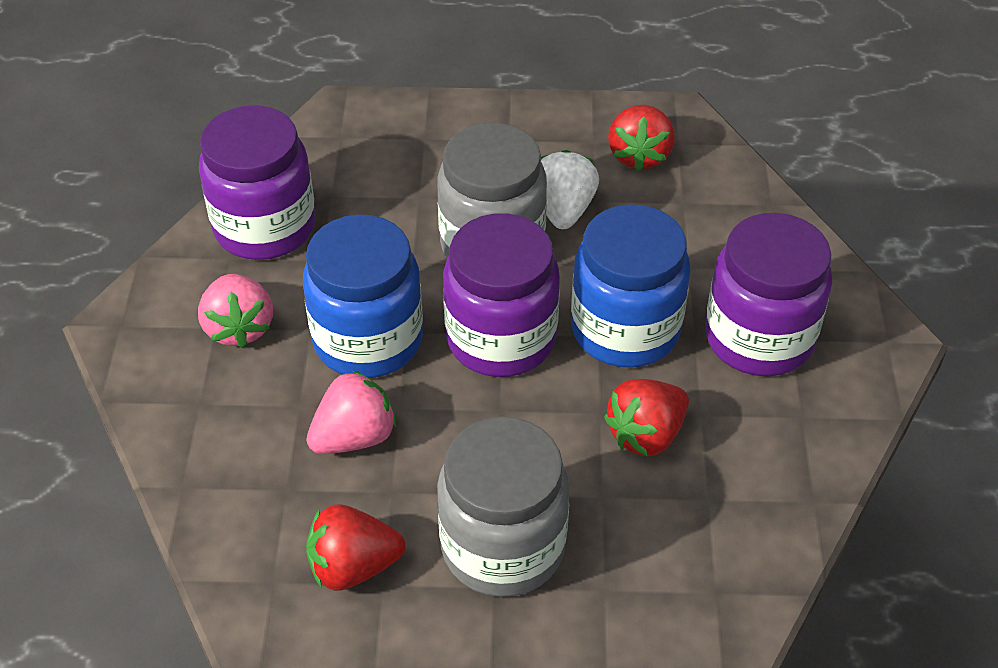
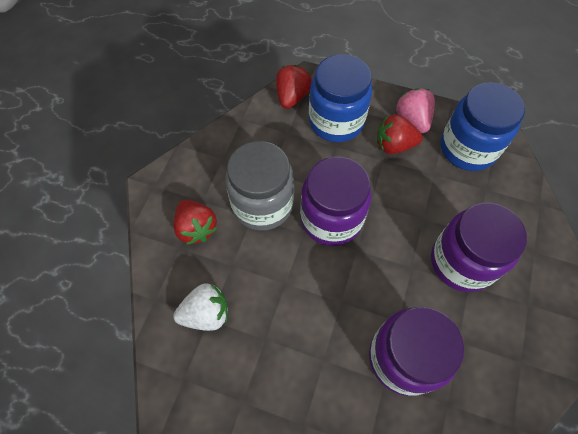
grey jar: [437,123,547,258] [437,416,570,597] = 2 -> [225,141,294,231] = 1
pink strawberry: [198,274,273,348] [307,370,396,454] = 2 -> [396,88,435,133] = 1

